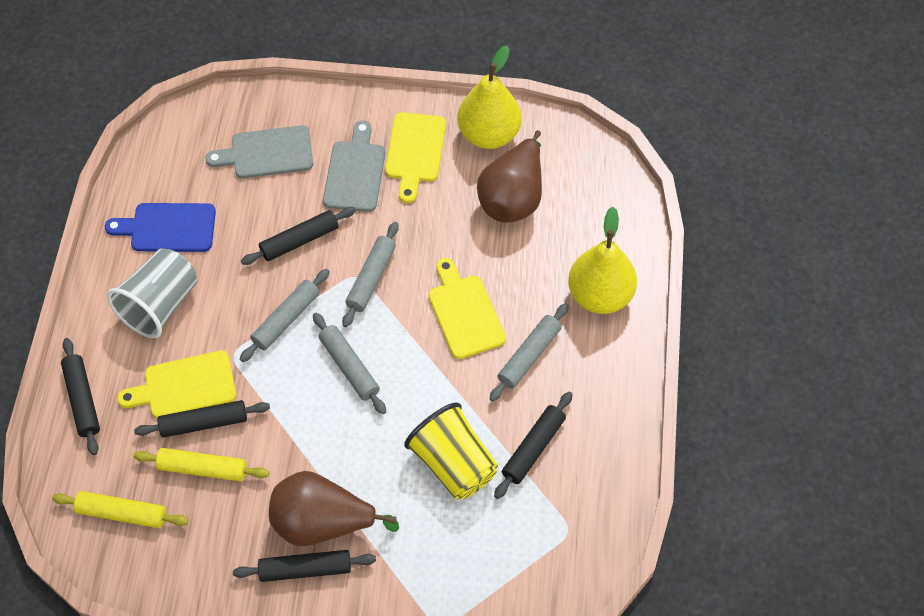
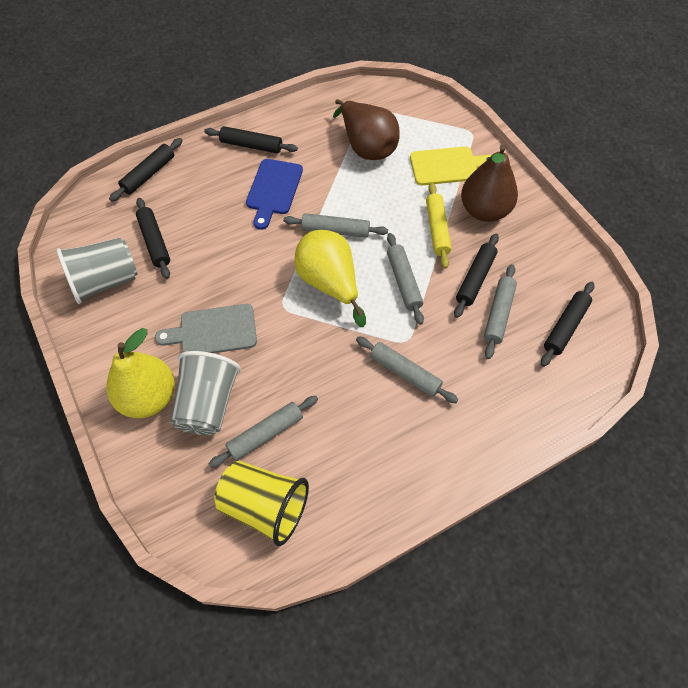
grey cup: [107,248,197,338] = 1 -> [56,237,138,304] [170,351,241,435] = 2
grey cutting board: [205,125,313,178] [323,121,385,212] = 2 -> [155,304,257,353] = 1
grey rolling pin: [240,269,330,362] [313,313,386,414] [342,222,399,327] [489,303,569,401] = 4 -> [209,396,318,468] [283,213,388,238] [356,336,458,403] [387,233,424,325] [484,264,517,359] = 5
yellow cutting board: [117,350,236,418] [385,112,446,203] [429,258,506,359] = 3 -> [410,146,492,185] = 1
yellow rolling pin: [52,491,189,528] [134,448,269,481] = 2 -> [426,183,451,269] = 1

